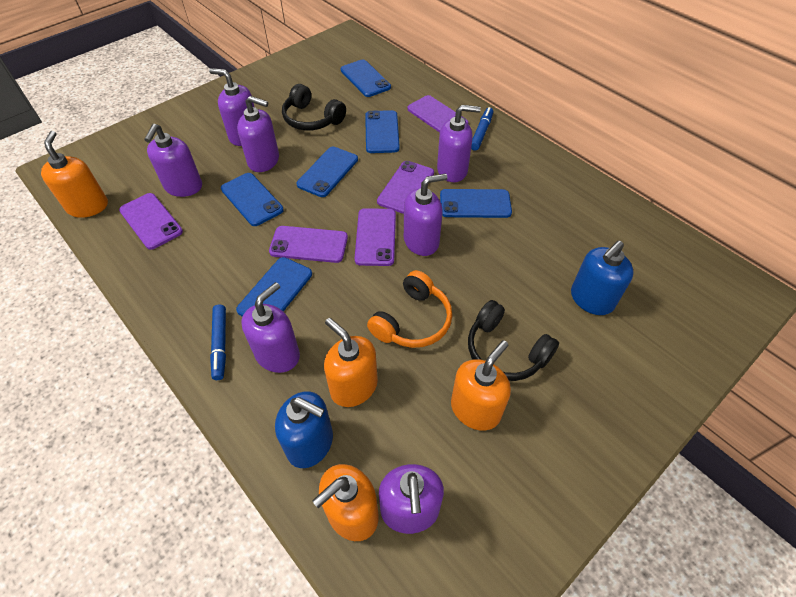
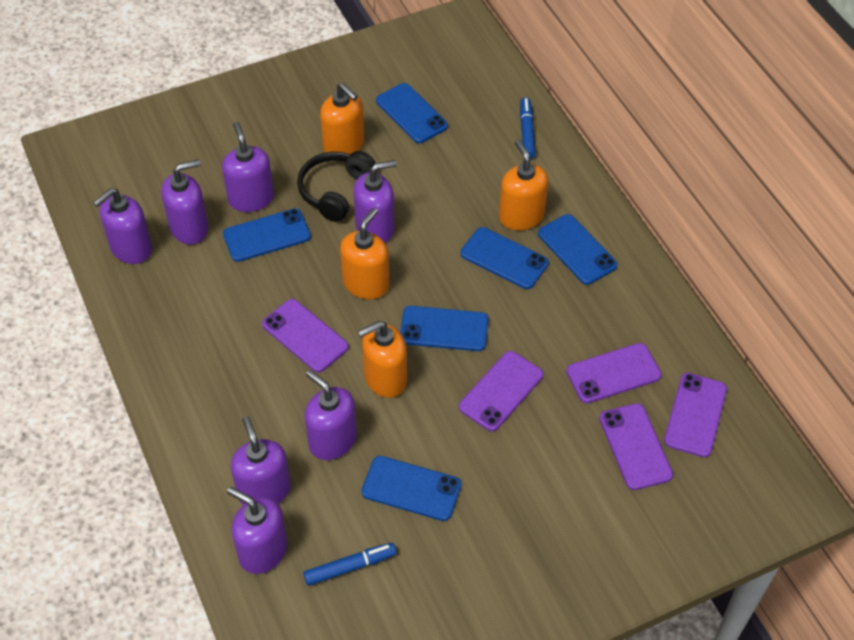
black headphones: [282,84,346,131] [468,300,559,381] = 2 -> [297,151,375,222] = 1
blue soap dispenser: [275,391,333,468] [571,241,634,315] = 2 -> none = 0
orange headphones: [367,270,452,348] = 1 -> none = 0

